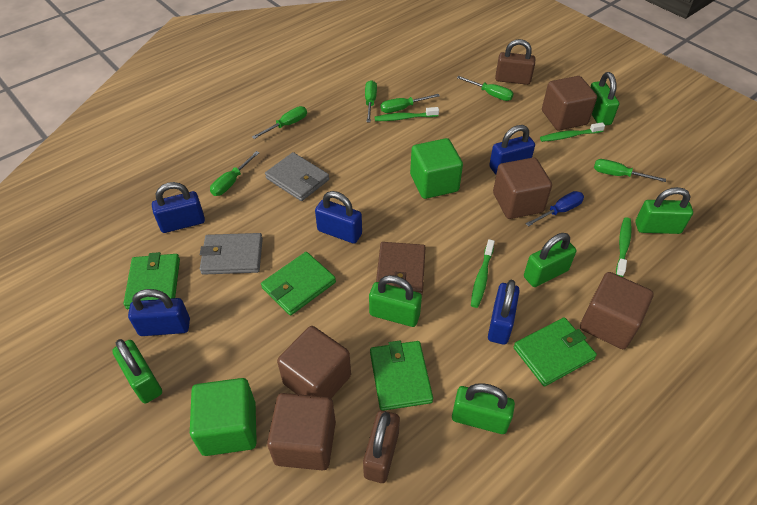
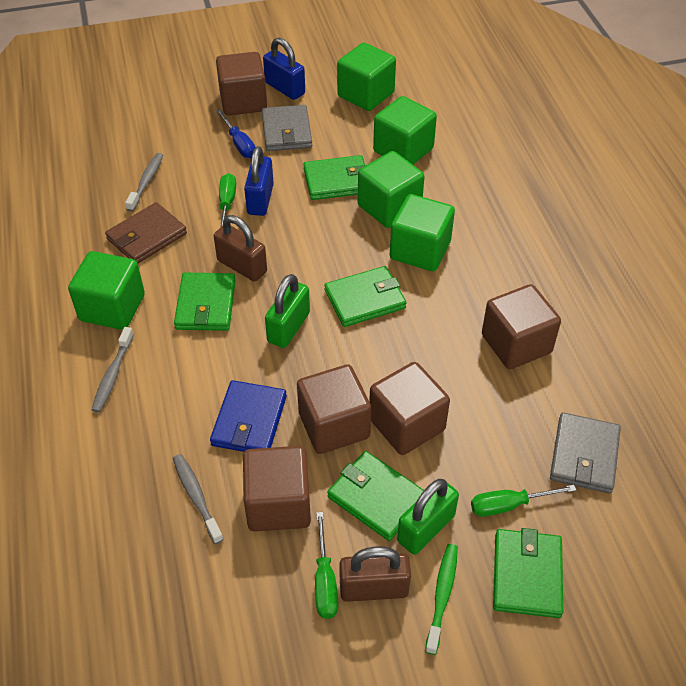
blue padlock: [128,289,190,336] [152,182,205,233] [315,191,362,244] [488,280,520,345] [489,125,535,174] = 5 -> [244,146,274,216] [263,38,305,100] = 2
blue wallet: none = 0 -> [210,380,287,452] = 1
green cube: [190,378,257,456] [410,138,463,199] = 2 -> [68,251,145,330] [337,42,396,111] [358,151,425,228] [373,96,437,165] [390,194,455,271] = 5
green padlock: [112,339,162,404] [369,275,422,327] [452,383,515,434] [524,233,576,287] [590,72,619,126] [635,187,693,234] = 6 -> [265,274,310,348] [397,479,459,555] = 2
green screwdriver: [210,151,259,196] [252,106,307,139] [365,80,377,122] [381,94,440,113] [457,76,514,101] [594,159,666,182] = 6 -> [219,173,236,228] [315,512,338,619] [471,485,576,516] = 3
green toothbrush: [375,107,439,121] [471,239,495,308] [540,122,605,142] [616,217,632,277] = 4 -> [425,544,458,655] = 1
green wallet: [123,252,180,309] [261,252,336,315] [370,341,433,411] [514,317,597,387] = 4 -> [174,273,236,331] [303,155,366,200] [324,266,407,327] [327,451,424,541] [493,528,563,618] = 5
grey toothbrush: none = 0 -> [92,327,134,412] [125,153,163,212] [173,454,224,544] = 3

